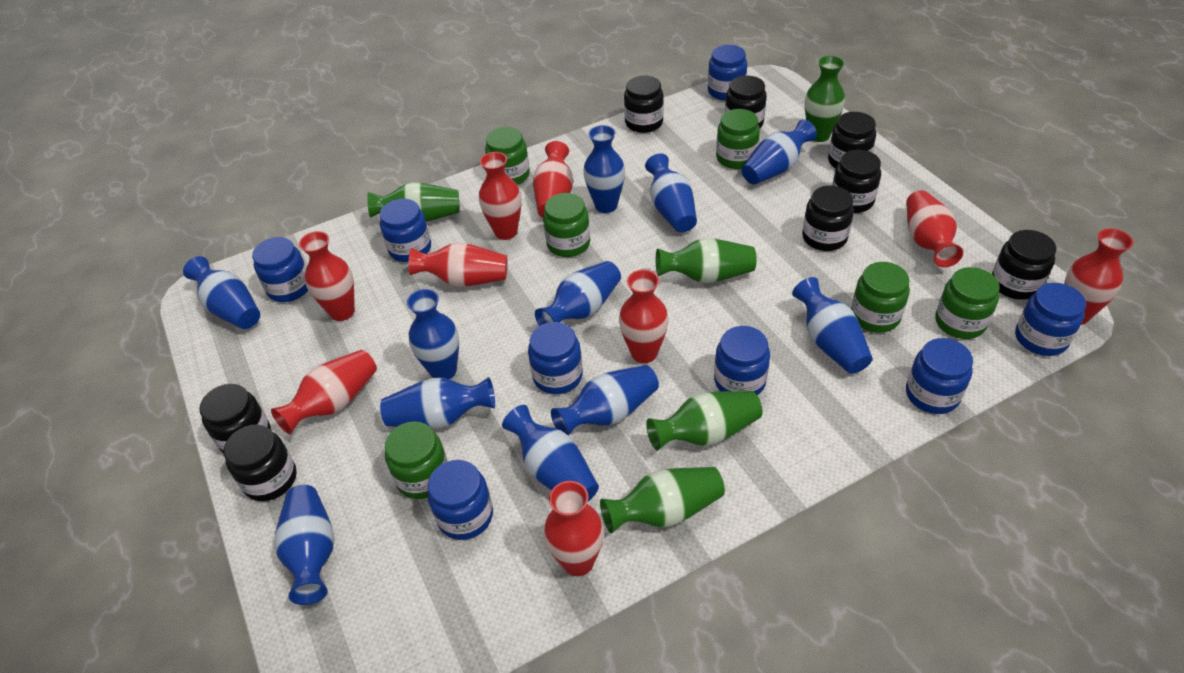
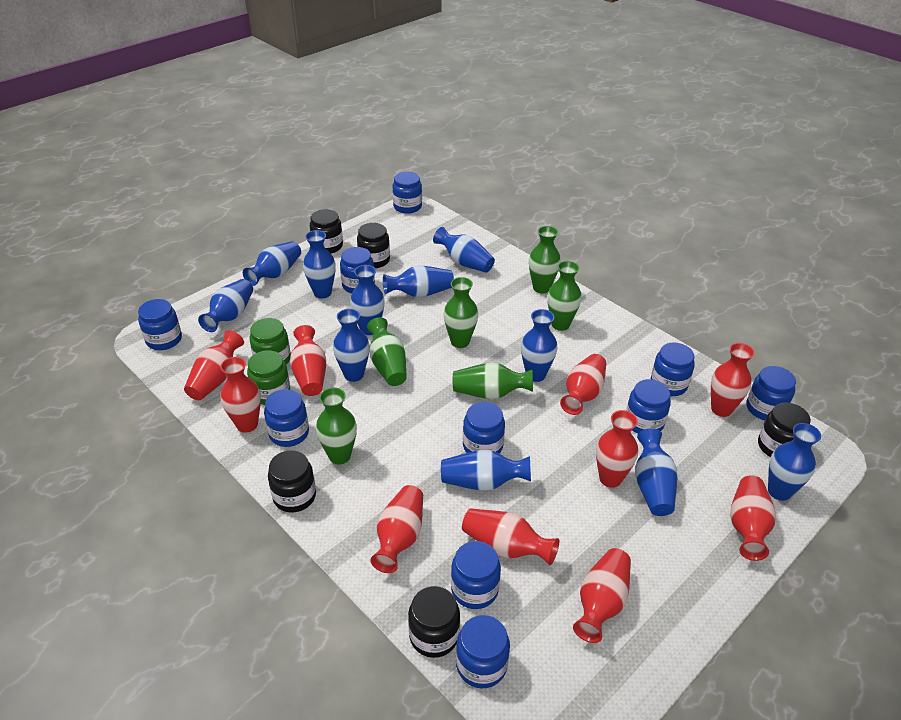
black jar: [199,384,271,453] [224,424,297,501] [624,75,664,133] [725,76,767,128] [802,185,854,251] [828,112,876,169] [832,150,881,213] [992,230,1056,300] = 8 -> [268,450,316,512] [310,209,343,254] [357,223,390,268] [408,586,460,658] [758,403,811,457] = 5
blue jar: [252,237,308,302] [380,199,431,262] [427,460,493,540] [528,322,583,394] [708,45,747,101] [714,326,770,395] [906,338,973,414] [1015,283,1086,356] = 8 -> [138,299,182,350] [264,389,309,447] [340,247,375,294] [393,172,422,214] [451,541,501,609] [456,615,510,688] [463,402,505,454] [626,379,671,434] [651,343,695,396] [747,366,796,420] = 10
green jar: [385,421,448,499] [485,127,530,185] [543,193,590,257] [716,109,760,169] [851,262,910,333] [935,267,1000,339] = 6 -> [247,350,290,405] [250,318,291,365] = 2
green vase: [367,183,460,222] [600,467,725,534] [646,391,762,451] [656,238,757,283] [805,56,845,142] = 5 -> [316,387,357,464] [367,317,407,386] [444,277,478,348] [453,363,533,399] [529,226,561,293] [548,261,581,331] = 6
red vase: [271,350,377,434] [299,231,355,321] [408,243,508,287] [479,152,521,240] [533,141,573,218] [544,481,604,576] [619,270,669,363] [906,190,963,267] [1064,228,1133,325] = 9 -> [184,330,244,400] [220,357,261,432] [290,325,326,396] [370,485,423,573] [462,508,559,565] [560,354,606,415] [573,548,631,643] [596,410,638,488] [711,343,755,417] [730,475,776,561] = 10

